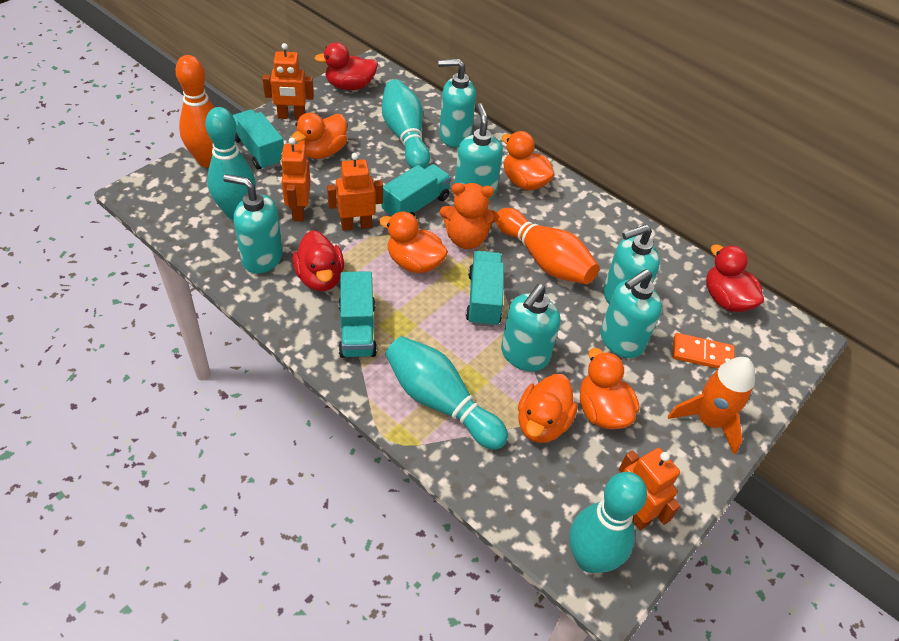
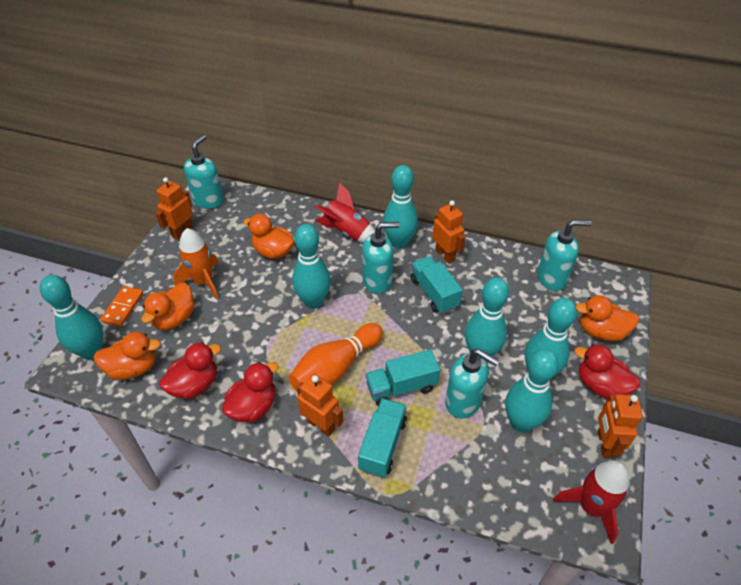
orange bowling pin: [175,55,215,168] [496,208,599,284] = 2 -> [289,323,383,391] = 1
orange duck: [292,113,347,159] [379,211,448,273] [502,131,554,190] [518,374,578,443] [580,348,639,430] = 5 -> [93,332,161,380] [141,283,195,330] [243,214,294,259] [576,295,639,341] = 4
orange teddy bear: [440,183,499,249] = 1 -> none = 0
red rocket: none = 0 -> [315,182,375,243] [553,460,630,544] = 2
turquoise bowling pin: [205,107,256,220] [382,79,430,169] [385,336,508,450] [569,472,647,573] = 4 -> [40,275,103,360] [292,224,331,309] [383,165,418,249] [465,277,509,356] [505,349,559,432] [525,298,577,376] = 6
turquoise soap dispenser: [223,174,283,274] [438,59,476,148] [454,103,503,200] [501,284,560,371] [600,269,662,358] [603,224,660,304] = 6 -> [184,134,224,209] [362,222,400,294] [445,349,499,419] [537,219,592,291] = 4
turquoise truck: [232,109,284,170] [339,271,377,358] [382,164,451,217] [466,251,504,327] = 4 -> [358,398,407,478] [366,350,440,406] [410,256,463,314] = 3

